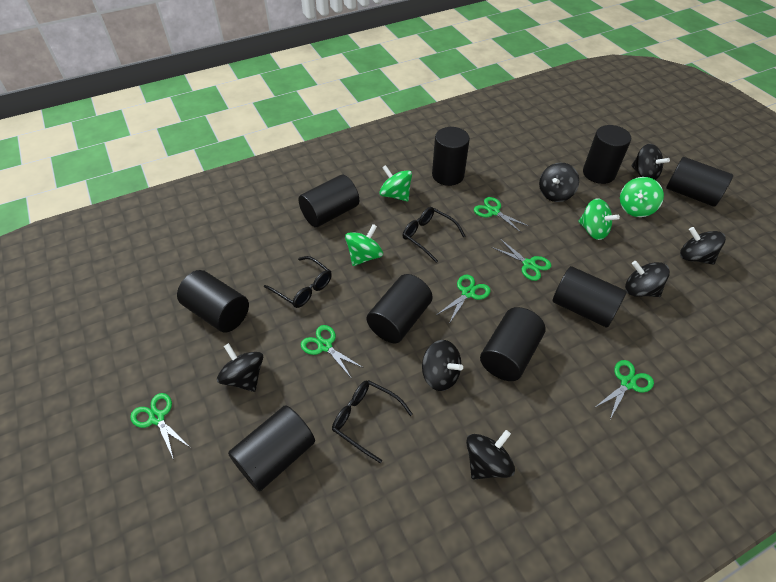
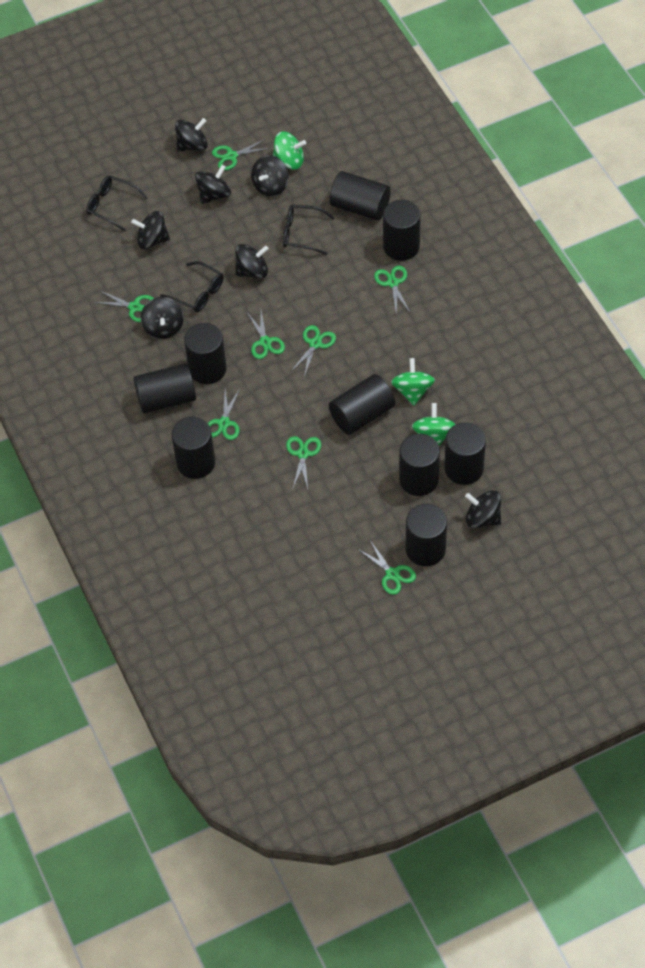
green scissors: [130,393,191,460] [301,325,364,379] [437,275,491,324] [474,197,529,233] [492,239,551,281] [594,360,654,419] = 6 -> [94,290,154,322] [208,389,240,440] [212,139,271,170] [247,311,285,359] [286,436,321,490] [291,325,336,377] [358,540,416,595] [374,266,410,312] = 8
green spinning top: [345,224,383,266] [379,165,412,201] [578,198,620,240] [620,177,664,217] = 4 -> [273,131,306,170] [391,358,435,406] [412,403,456,446] = 3

